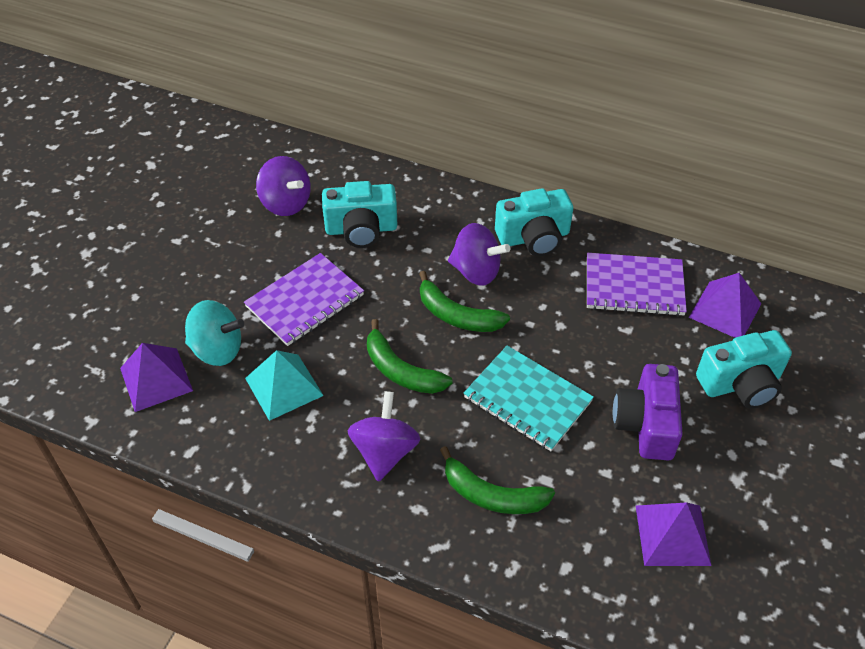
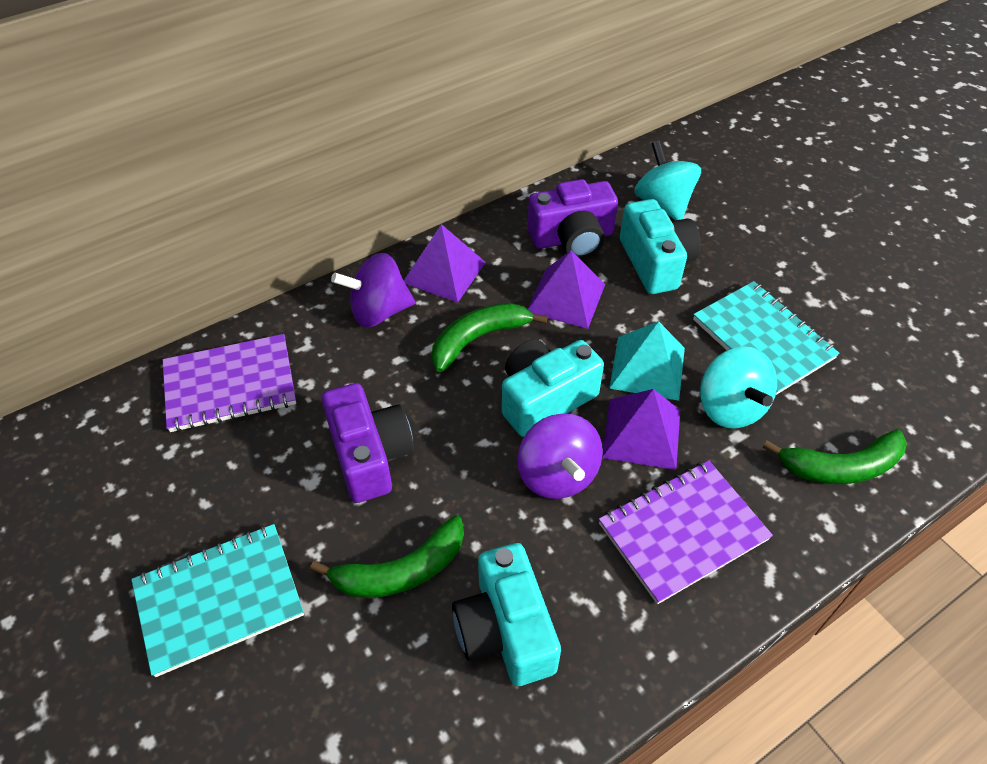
purple camera: [613,364,683,460] = 1 -> [322,383,414,503] [528,179,618,259] = 2
purple spinning top: [256,156,311,216] [348,391,420,482] [448,223,510,286] = 3 -> [331,253,415,327] [517,413,603,499] = 2
turquoise notebook: [463,346,594,451] = 1 -> [131,524,304,677] [693,281,839,395] = 2
turquoise spinning top: [185,300,244,366] = 1 -> [634,140,701,220] [700,346,777,429] = 2

